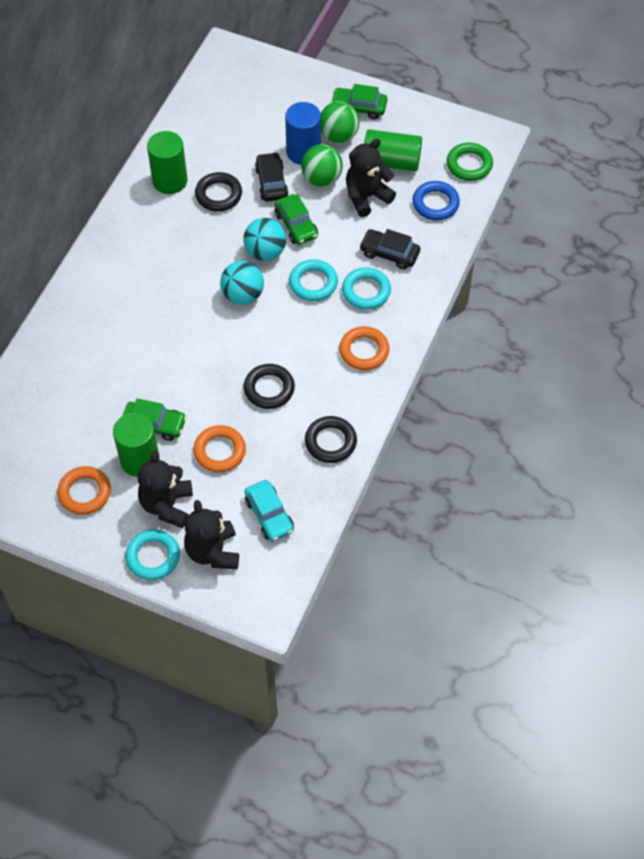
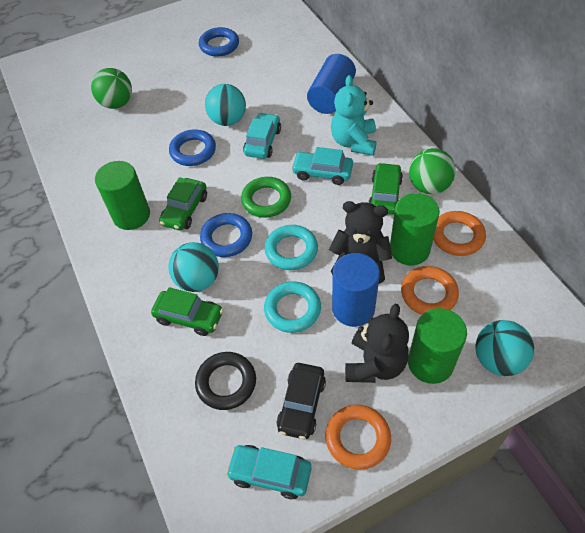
black car: [255,152,288,202] [359,229,420,270] = 2 -> [277,363,326,439] = 1
black ring: [195,172,242,211] [244,364,295,409] [305,416,357,463] = 3 -> [195,352,256,410] = 1
black teddy bear: [138,450,193,528] [184,500,239,569] [346,139,396,217] = 3 -> [329,201,392,284] [345,304,409,383] = 2
blue cylinder: [285,102,321,165] = 1 -> [307,54,356,114] [332,253,380,327] = 2
blue ring: [412,181,460,220] = 1 -> [169,129,216,166] [199,27,239,56] [200,213,252,257] = 3
turquoise ball: [220,261,264,305] [243,218,286,261] = 2 -> [168,242,219,292] [205,84,246,126] [475,320,534,376] = 3
turquoise car: [245,480,294,542] = 1 -> [226,445,311,499] [243,113,281,159] [291,147,353,185] = 3
turquoise ring: [125,529,180,580] [289,259,338,301] [342,267,391,310] = 3 -> [264,281,321,333] [265,225,318,270] = 2
turquoise teddy bear: none = 0 -> [331,75,377,156] = 1

